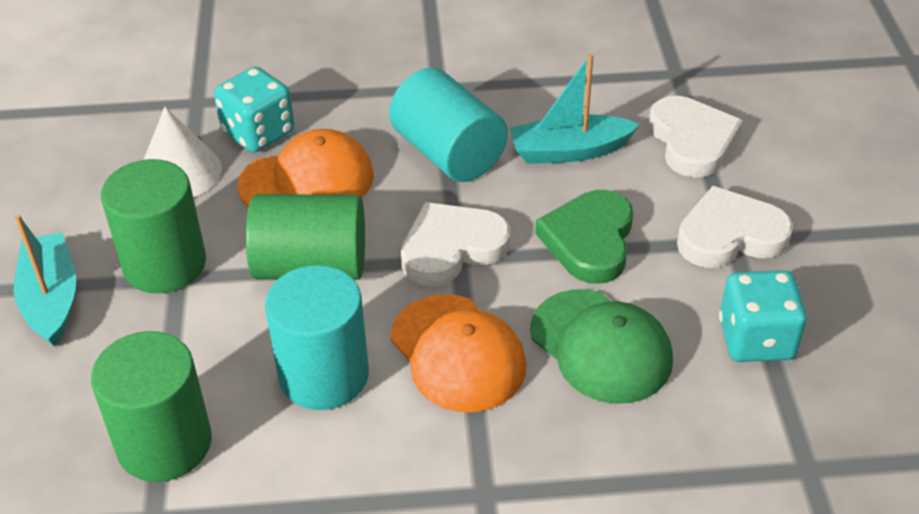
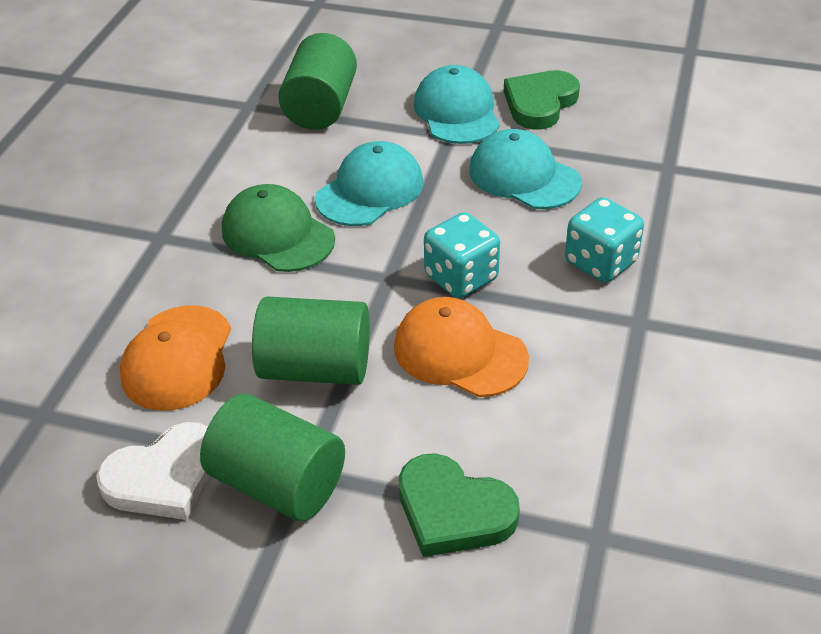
green heart: [535,190,633,284] = 1 -> [399,453,520,557] [504,70,580,130] = 2
turquoise boat: [14,214,76,347] [510,54,640,164] = 2 -> none = 0
turquoise cap: none = 0 -> [315,141,423,226] [414,65,500,144] [469,129,582,209] = 3
turquoise cylinder: [265,265,369,410] [389,68,508,182] = 2 -> none = 0
white cone: [143,107,222,197] = 1 -> none = 0
white heart: [401,202,510,286] [649,96,743,177] [677,186,793,268] = 3 -> [96,422,212,520] = 1

